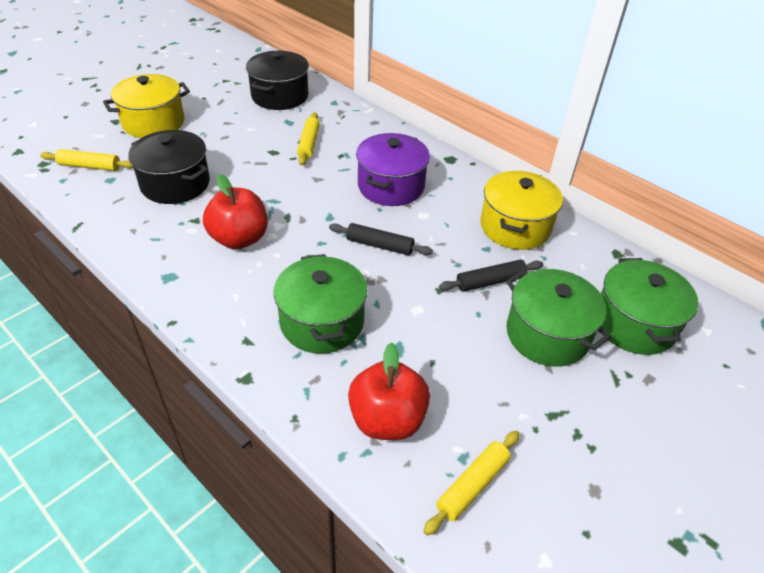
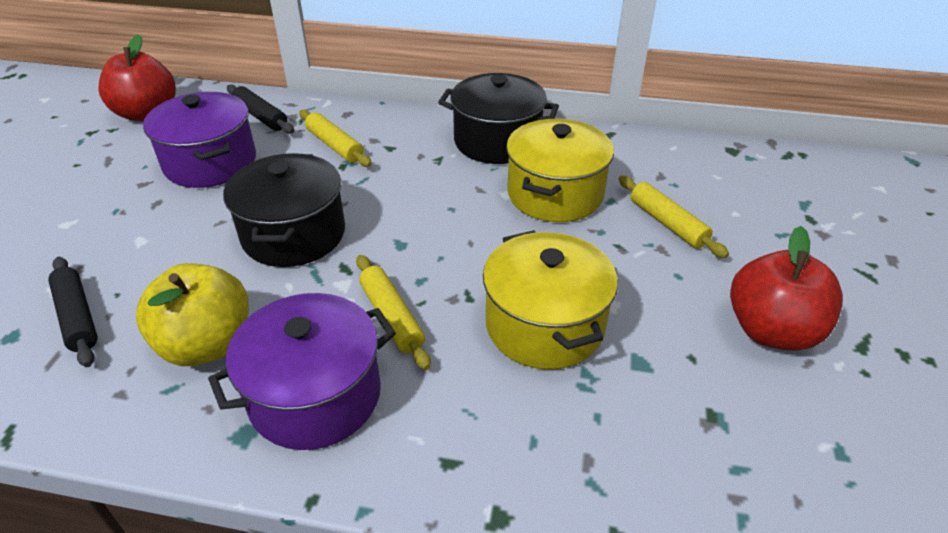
green pot: [274,254,367,354] [506,269,612,367] [601,258,698,355] = 3 -> none = 0
purple pot: [356,133,430,206] = 1 -> [143,92,256,188] [208,293,396,450] = 2
yellow apple: none = 0 -> [136,263,249,366] = 1

